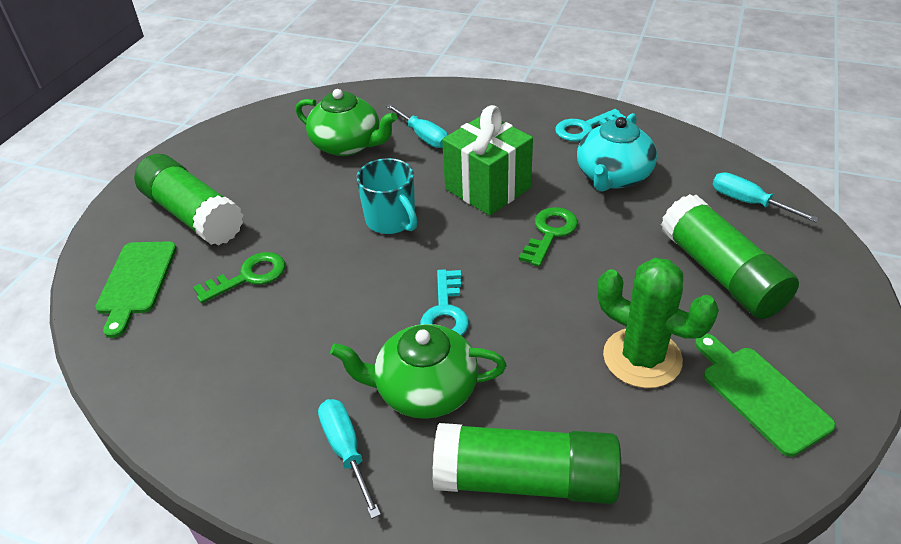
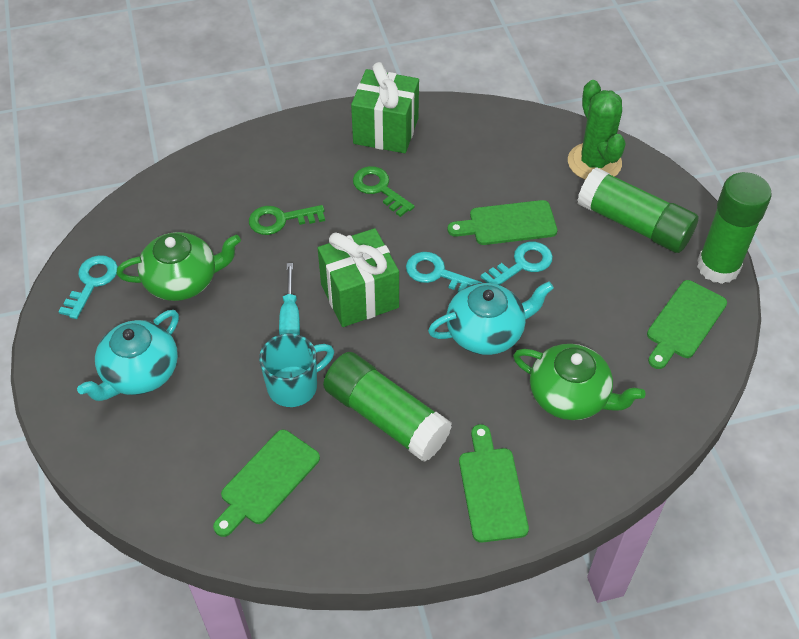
green cutting board: [95,241,177,338] [695,334,836,457] = 2 -> [213,430,320,537] [447,200,557,245] [459,424,529,543] [647,280,727,369] = 4
green gift: [442,105,533,216] = 1 -> [318,228,399,327] [351,62,419,153] = 2
turquoise key: [420,269,469,336] [555,109,626,141] = 2 -> [58,255,118,319] [406,252,482,292] [481,242,553,285] = 3
turquoise screwdriver: [318,399,381,519] [386,104,448,148] [712,172,819,222] = 3 -> [279,263,300,335] = 1
turquoise teapot: [577,113,657,192] = 1 -> [77,310,179,401] [428,281,554,355] = 2

